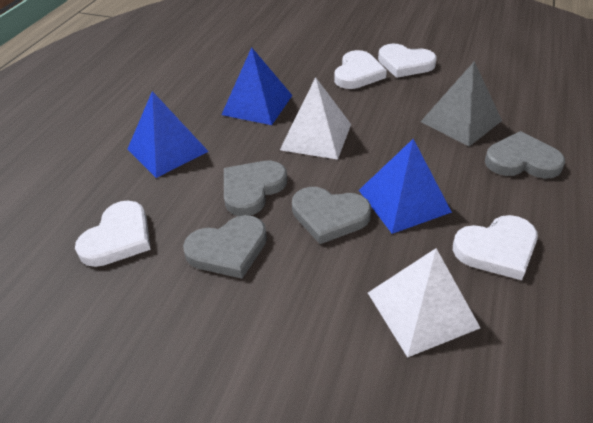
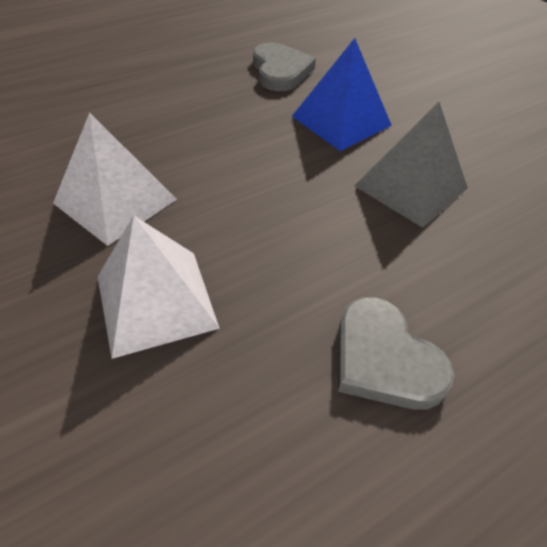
blue pyramid: [128,91,209,178] [221,47,293,125] [359,139,452,234] = 3 -> [292,38,392,151] = 1
grey heart: [183,215,267,279] [224,161,287,216] [292,187,371,244] [485,131,565,179] = 4 -> [253,42,316,91] [338,297,454,410] = 2
white heart: [75,201,151,267] [334,50,387,89] [378,44,437,78] [453,215,538,280] = 4 -> none = 0

